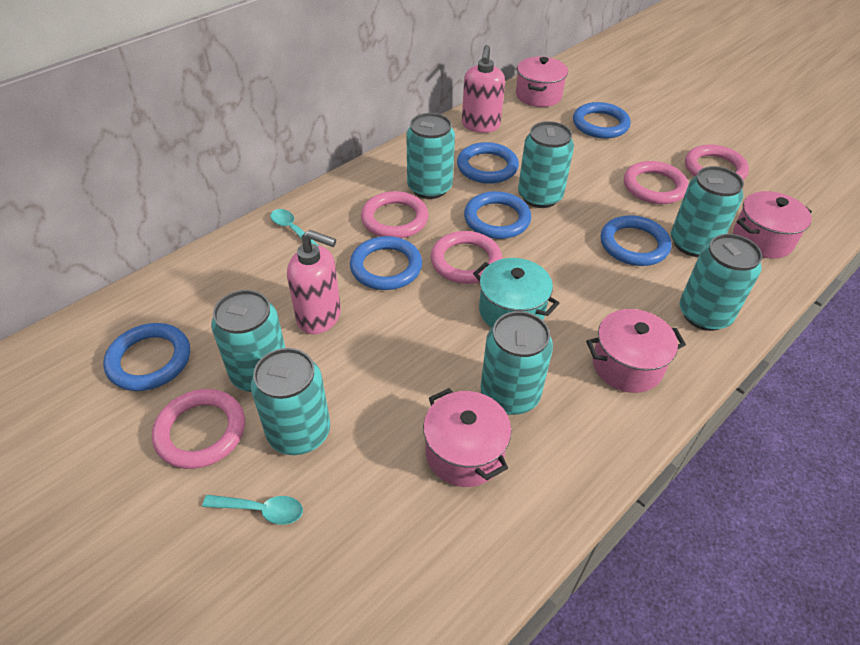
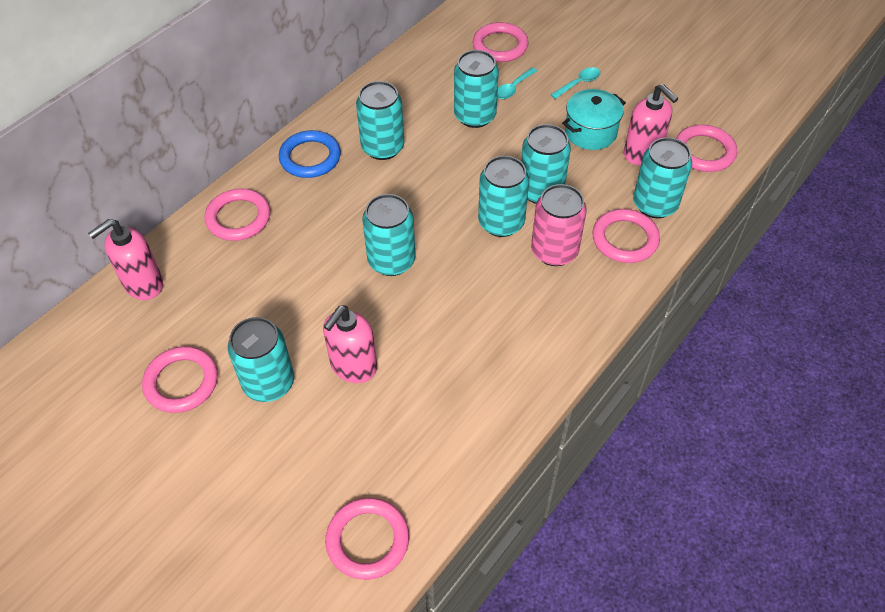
blue ring: [103,323,190,391] [350,236,422,290] [457,142,519,184] [464,191,531,239] [573,102,631,139] [601,215,671,266] = 6 -> [279,130,341,178] = 1
pink can: none = 0 -> [531,184,587,266] = 1
pink pot: [423,388,512,487] [516,56,568,107] [586,309,686,393] [733,191,812,259] = 4 -> none = 0
pink ring: [152,389,245,469] [361,191,428,239] [431,231,502,284] [624,161,689,204] [685,145,749,180] = 5 -> [142,346,218,413] [205,189,270,241] [325,498,409,580] [473,22,529,62] [592,209,660,263] [676,125,737,172] = 6
pink soap dispenser: [287,230,341,334] [462,45,505,133] = 2 -> [88,219,163,300] [323,305,377,383] [624,84,678,165] = 3

